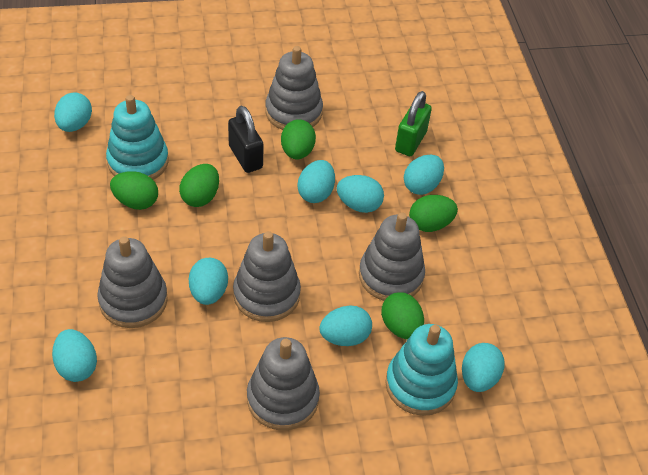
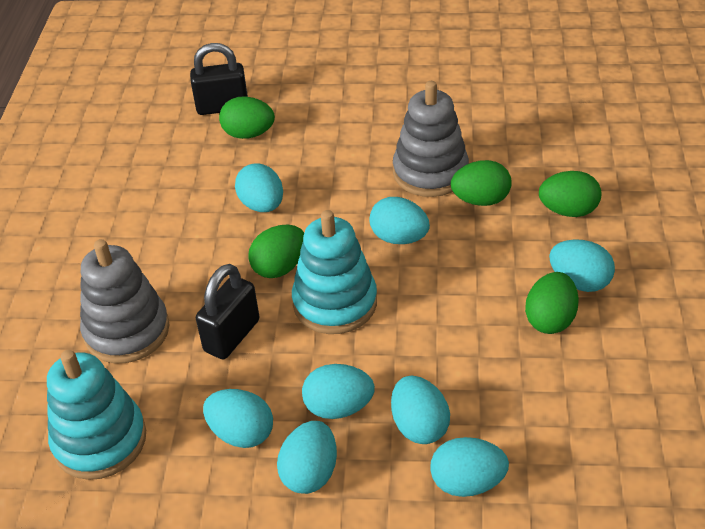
black padlock: [228,106,264,173] = 1 -> [190,43,248,115] [196,264,259,359] = 2
green padlock: [395,91,432,156] = 1 -> none = 0
grey stacking toy: [97,236,168,328] [233,231,301,322] [247,337,320,430] [265,46,323,130] [359,212,425,301] = 5 -> [80,239,170,363] [393,81,469,197] = 2

